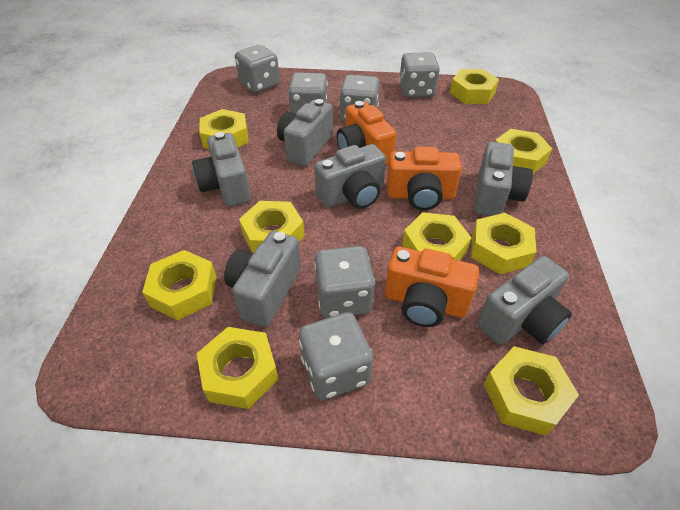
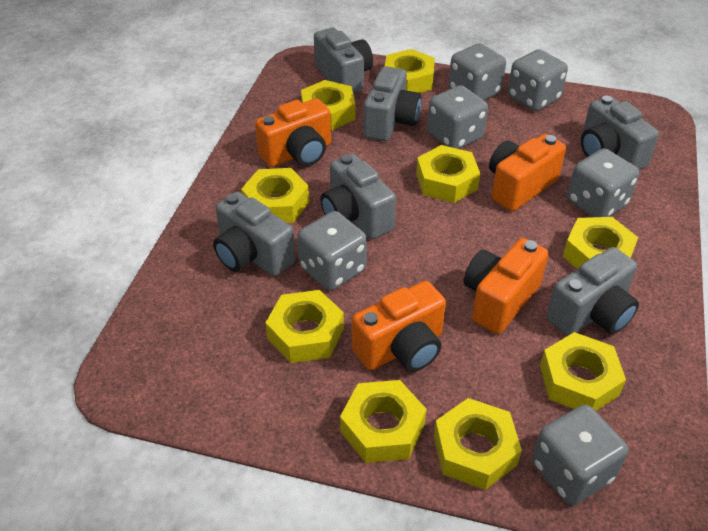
orange camera: [337,101,396,165] [385,246,479,327] [387,147,462,210] = 3 -> [255,98,331,167] [352,281,446,372] [464,238,549,334] [489,134,566,211] = 4

